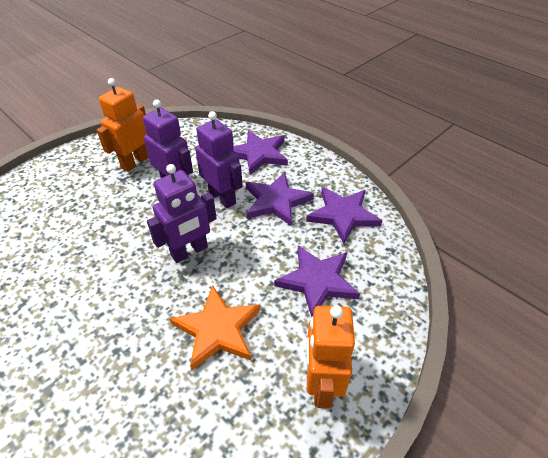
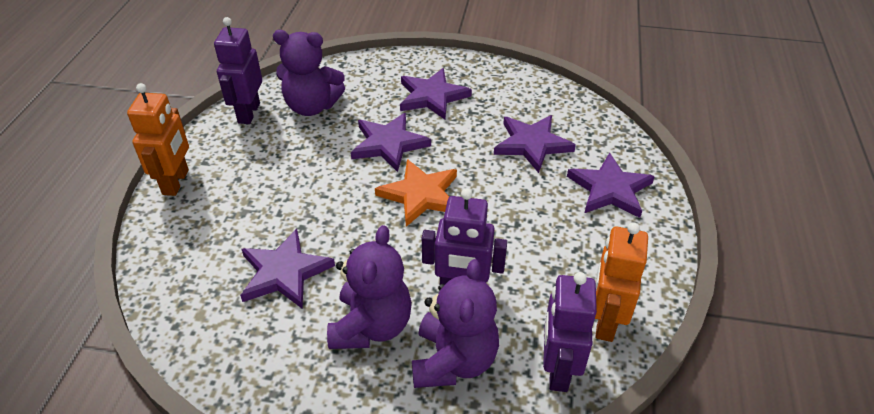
purple star: [233,130,288,175] [245,172,314,226] [274,246,360,317] [306,187,382,244] = 4 -> [240,229,335,309] [351,113,431,172] [400,68,472,120] [494,115,576,173] [567,153,655,218] = 5
purple teddy bear: none = 0 -> [273,30,345,116] [327,225,412,349] [412,259,499,388] = 3

